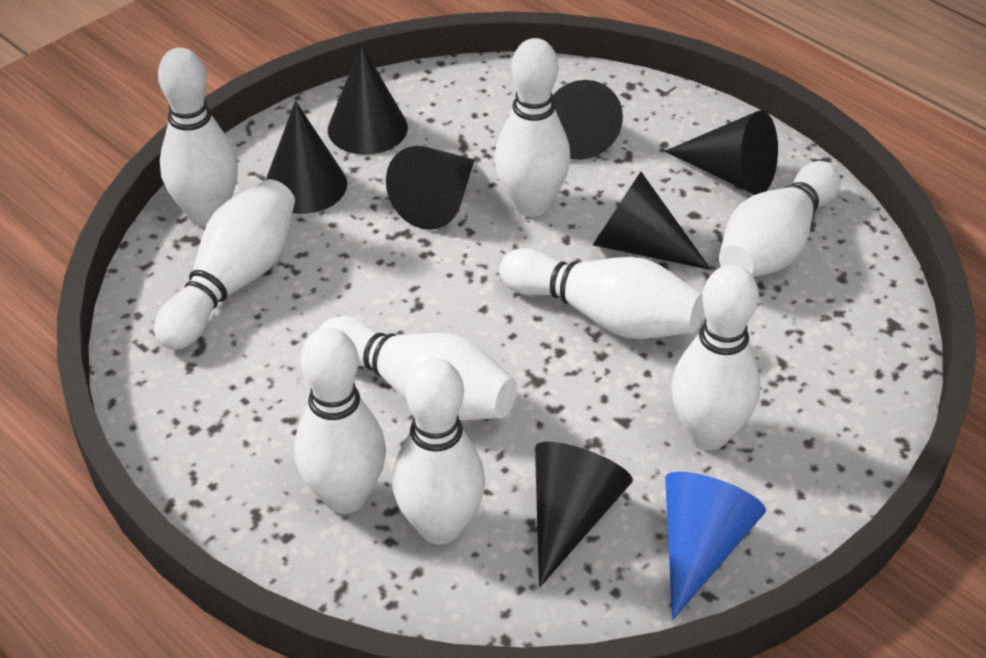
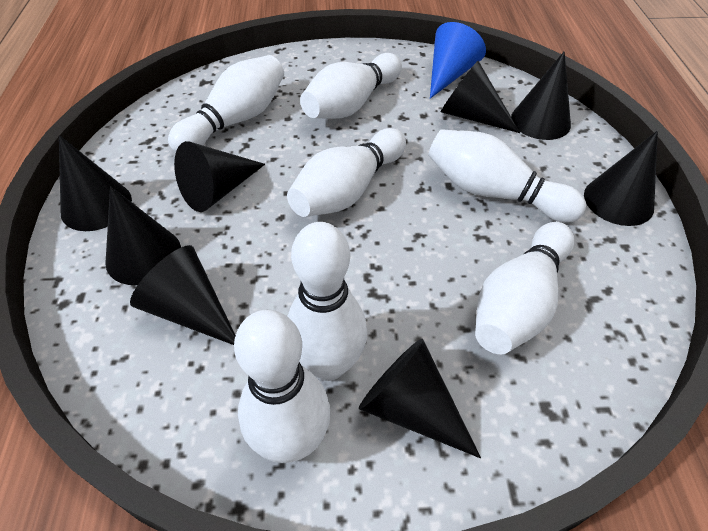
black cone: [266,101,347,214] [328,44,408,155] [386,146,474,230] [535,442,633,587] [552,80,623,160] [593,172,711,270] [665,110,778,195] = 7 -> [59,135,132,231] [105,186,181,285] [130,245,236,345] [174,141,265,212] [359,339,481,458] [441,61,520,133] [511,51,571,140] [584,131,658,226] = 8
white bowling pin: [154,179,295,350] [158,48,238,227] [294,327,386,514] [320,316,517,420] [392,358,485,545] [495,38,571,217] [499,248,704,339] [671,264,761,450] [719,161,841,277] = 9 -> [168,55,284,152] [234,310,331,463] [287,128,406,217] [288,222,367,381] [300,53,402,119] [428,129,586,222] [475,222,574,354] = 7

